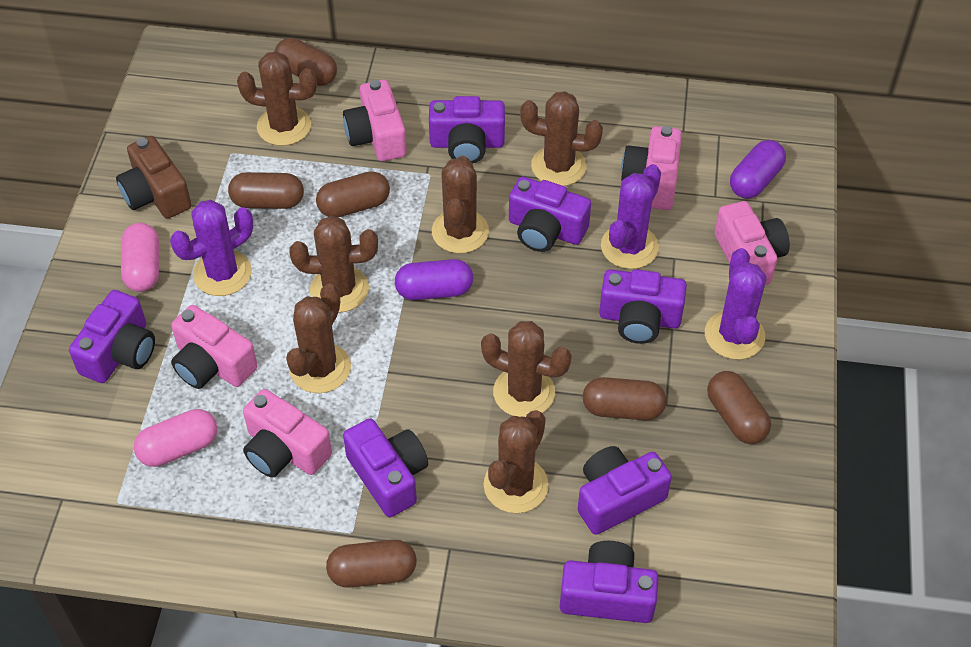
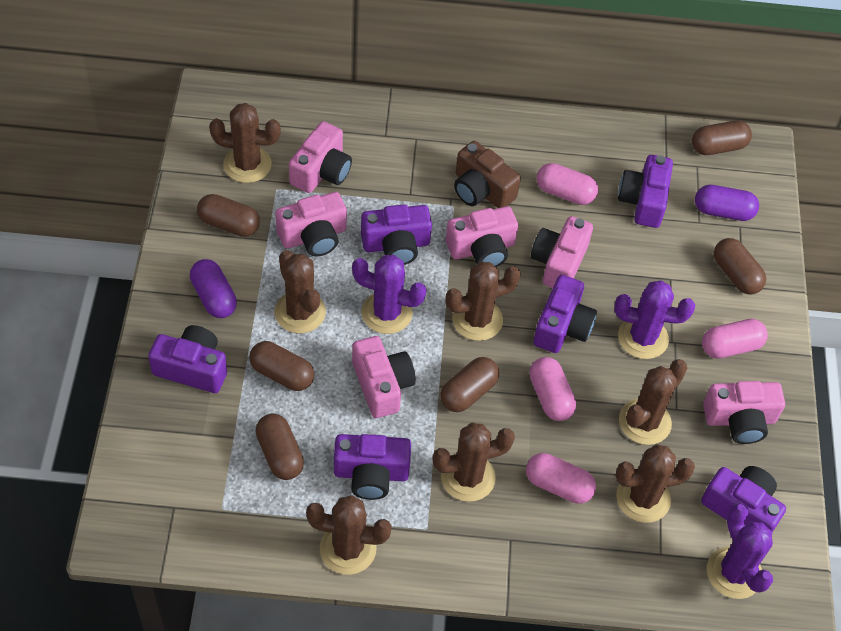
pink camera: [171,305,258,389] [243,389,332,478] [343,80,407,161] [621,126,682,210] [715,201,790,285] = 5 -> [276,192,347,256] [289,121,352,193] [352,336,416,418] [446,206,518,267] [531,216,593,288] [703,381,785,444] = 6
pink capsule: [121,223,159,292] [134,409,217,467] = 2 -> [526,453,596,504] [530,357,576,421] [537,163,598,205] [702,319,768,359] = 4
purple camera: [69,290,155,383] [343,418,428,517] [429,96,505,164] [509,177,591,252] [560,541,659,623] [578,446,672,535] [599,269,687,344] = 7 -> [148,325,227,393] [334,434,411,500] [361,204,432,265] [533,275,597,353] [618,155,673,228] [701,466,786,532] = 6

